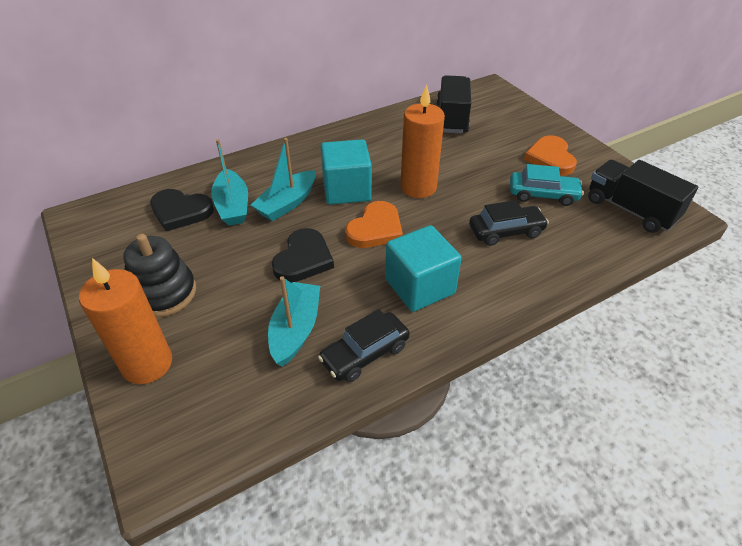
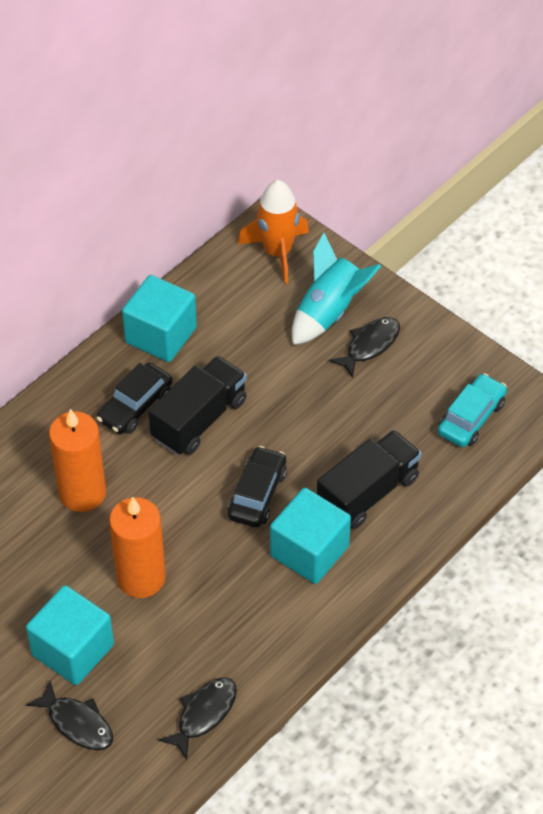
black fish: none = 0 -> [26,681,113,750] [158,677,237,760] [329,317,400,378] = 3
black heart: [150,189,214,231] [272,228,334,283] = 2 -> none = 0
black stacking toy: [123,234,196,317] = 1 -> none = 0
orange heart: [345,201,403,248] [524,135,577,176] = 2 -> none = 0
orange rocket: none = 0 -> [238,180,309,284] = 1
turquoise boat: [211,139,248,226] [251,138,316,221] [268,276,320,367] = 3 -> none = 0
turquoise cube: [320,139,372,205] [385,225,462,312] = 2 -> [26,585,114,685] [122,275,197,362] [270,488,351,584] = 3
turquoise rocket: none = 0 -> [292,233,381,345] = 1

